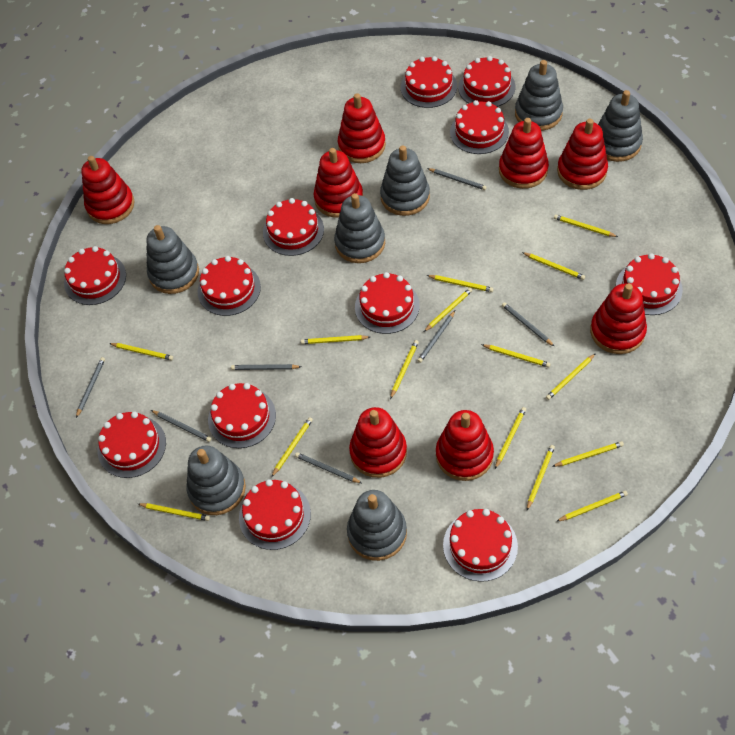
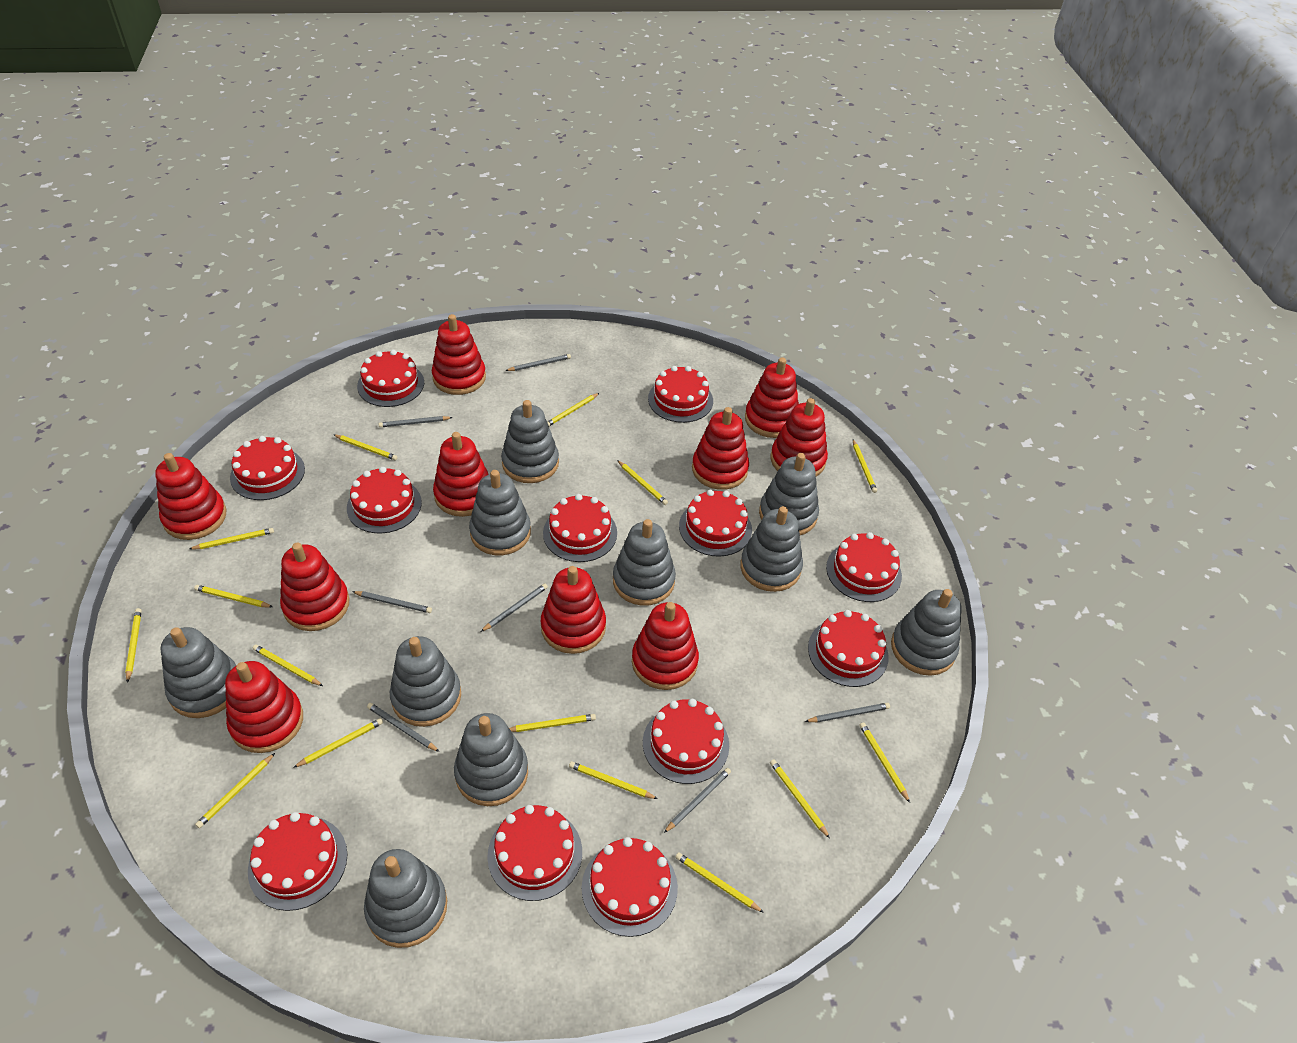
grey stacking toy: [146,225,199,294] [187,445,246,515] [334,193,385,263] [347,490,407,561] [380,145,430,216] [515,60,563,131] [598,90,643,162] = 7 -> [161,627,236,718] [364,849,447,948] [390,636,461,727] [454,713,528,806] [469,470,531,555] [501,400,559,483] [613,519,676,606] [740,506,803,592] [759,453,819,535] [891,589,962,676] = 10
red stacking toy: [81,156,135,224] [314,148,363,218] [338,93,386,163] [349,407,407,478] [436,410,494,481] [499,118,549,189] [557,119,608,190] [590,283,647,354] = 8 -> [155,453,226,540] [225,661,303,753] [280,543,350,631] [432,314,486,395] [433,432,489,517] [541,566,606,654] [632,602,699,690] [692,407,749,490] [745,358,799,438] [771,398,828,476] = 10

